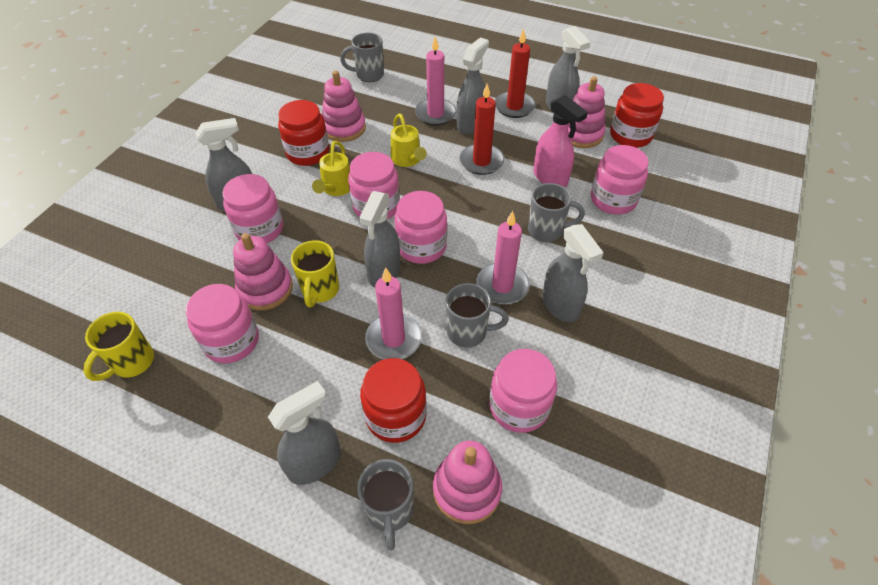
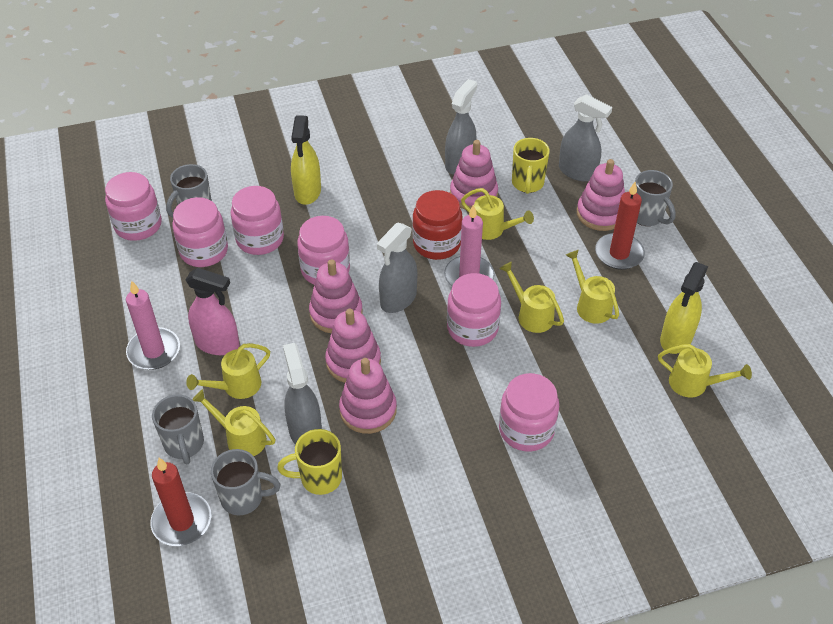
grey spray bottle: [196,118,252,211] [268,381,341,485] [359,191,401,287] [456,37,489,134] [542,224,604,322] [546,26,590,113] = 6 -> [283,343,322,445] [377,223,417,313] [445,79,477,175] [559,94,612,181] = 4
pink candle: [365,267,422,359] [415,37,457,126] [476,211,530,305] = 3 -> [126,280,180,370] [444,204,495,286] = 2
pink stacking toy: [233,233,293,311] [322,71,366,142] [433,441,502,524] [568,77,605,148] = 4 -> [309,259,363,333] [325,309,381,383] [339,358,397,434] [450,140,498,210] [577,159,625,231] = 5
red jar: [278,100,329,166] [360,358,427,443] [610,83,664,148] = 3 -> [413,190,462,260] = 1
yellow spray bottle: none = 0 -> [291,115,321,205] [660,262,708,354] = 2
yellow watering can: [312,141,350,196] [391,114,427,167] = 2 -> [186,343,270,399] [192,389,275,456] [461,188,534,240] [500,262,564,333] [566,250,619,324] [658,344,752,398] = 6

